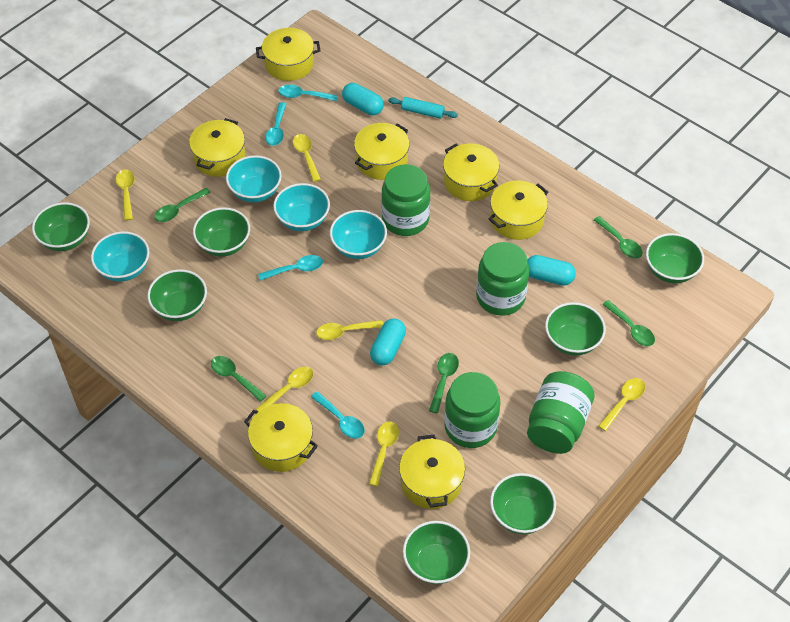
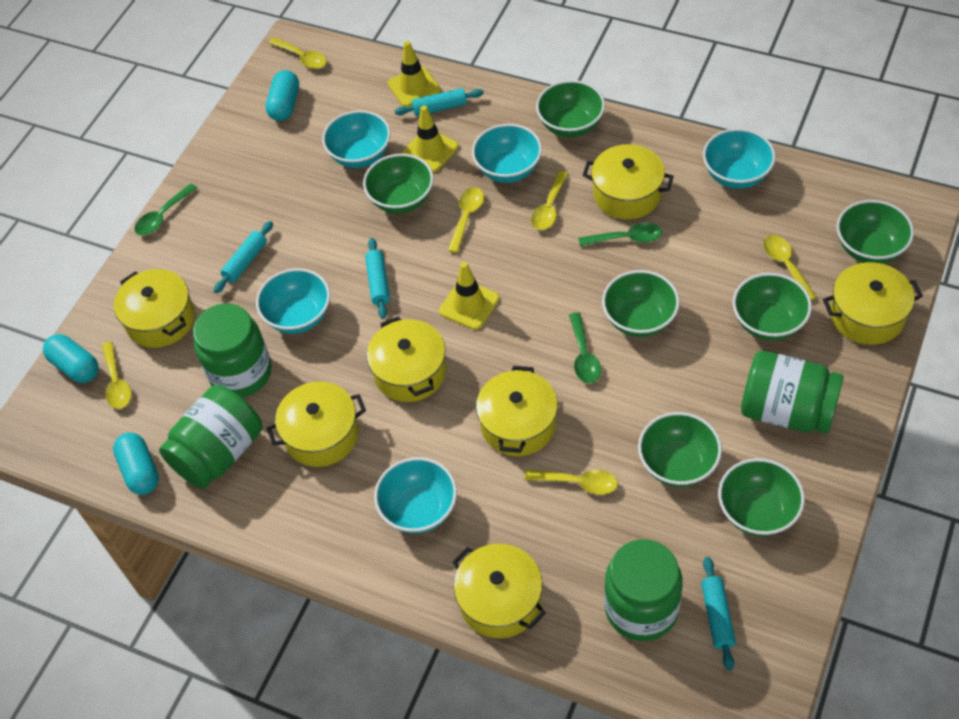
green spoon: [155,188,211,222] [211,356,267,402] [429,353,459,413] [594,216,643,259] [602,300,655,346] = 5 -> [134,183,197,235] [569,312,601,383] [579,223,662,246] = 3
turquoise bowl: [91,231,149,282] [226,155,282,202] [273,183,330,231] [330,210,387,259] = 4 -> [256,268,330,334] [322,110,391,168] [374,457,457,534] [472,124,542,183] [703,128,776,189] = 5
turquoise rolling pin: [388,97,458,119] = 1 -> [214,221,273,293] [365,238,390,319] [395,88,484,116] [701,557,736,671] = 4
turquoise spoon: [258,255,323,281] [265,102,286,146] [278,84,338,101] [311,391,365,439] = 4 -> none = 0
yellow traffic cone: none = 0 -> [388,41,441,107] [402,105,459,172] [439,262,500,330] = 3

